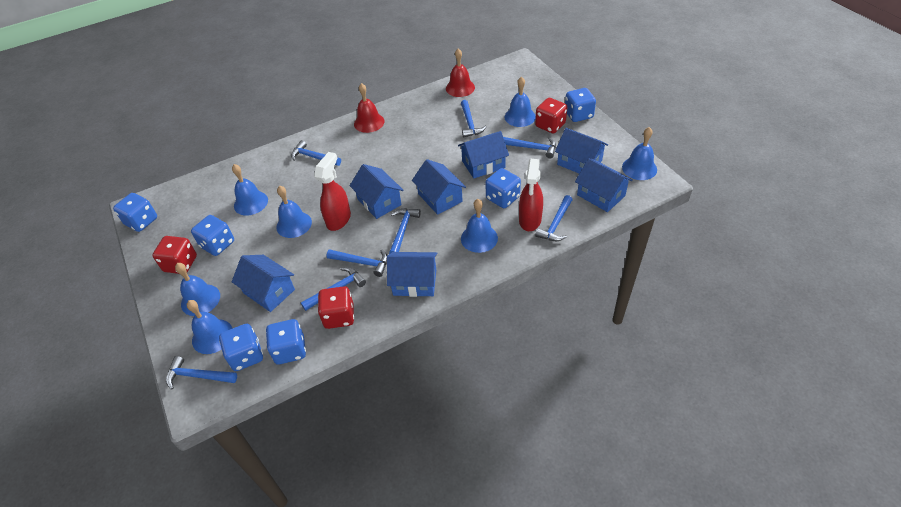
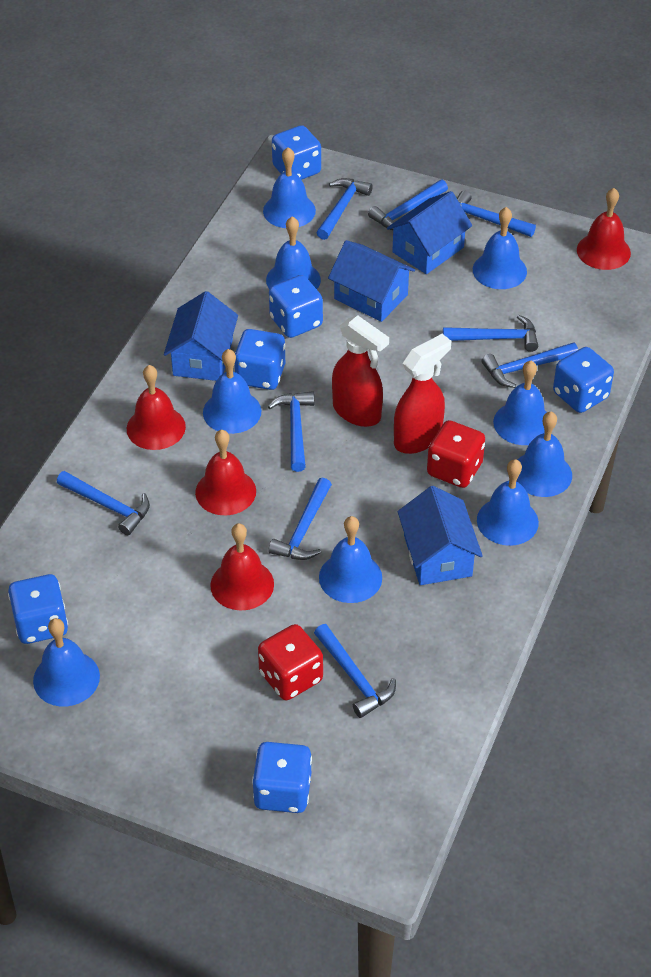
blue bell: [175,263,220,316] [187,300,233,354] [232,164,268,216] [276,186,312,238] [461,199,498,253] [505,76,536,127] [622,127,657,180] = 7 -> [33,618,100,707] [203,349,261,434] [263,147,316,228] [266,216,321,289] [319,516,382,603] [473,207,527,289] [477,459,539,546] [493,361,547,445] [516,412,572,497] = 9
blue hammer: [166,356,237,390] [291,140,341,166] [301,267,366,311] [327,249,387,277] [389,208,421,254] [461,100,487,137] [503,137,556,159] [535,195,573,241] = 8 -> [57,471,150,535] [268,391,314,472] [268,477,332,560] [314,624,396,718] [317,178,373,240] [368,179,448,230] [443,315,538,352] [457,190,536,237] [482,342,578,388] = 9
blue house: [232,255,295,312] [350,164,404,219] [387,252,437,297] [412,159,466,215] [458,131,509,178] [555,128,608,173] [575,158,633,212] = 7 -> [164,291,238,381] [328,240,415,322] [387,191,472,274] [398,486,483,585] = 4
red bell: [354,83,384,133] [446,48,475,97] = 2 -> [127,365,186,450] [195,430,256,515] [210,523,274,610] [577,188,631,270] = 4
red dice: [152,236,197,274] [318,286,354,329] [535,98,567,133] = 3 -> [258,624,323,700] [427,420,485,488] = 2

